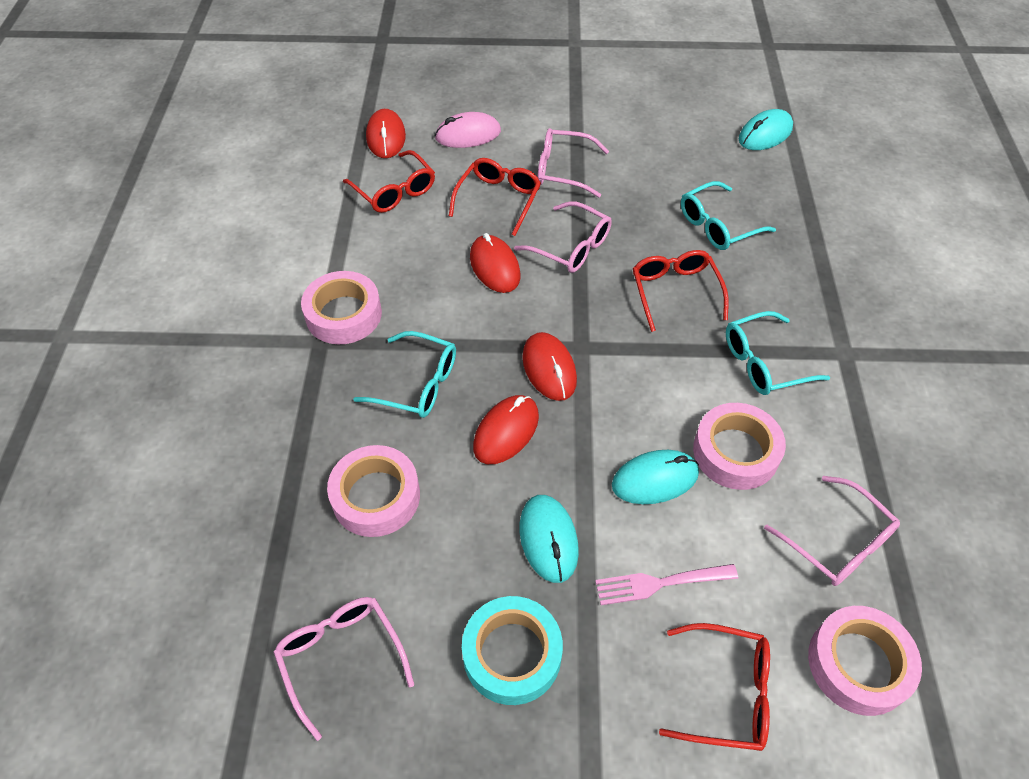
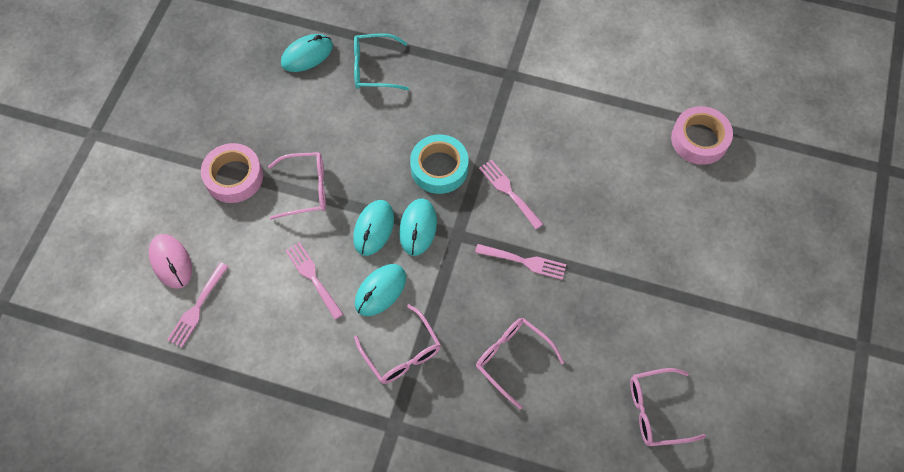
pink fork: [595,564,738,605] = 1 -> [167,262,228,348] [285,242,343,320] [475,244,566,280] [479,160,543,229] = 4
pink tape: [301,271,382,344] [327,445,420,537] [693,403,786,490] [808,606,922,716] = 4 -> [201,143,263,203] [671,106,733,165] = 2
red glasses: [343,150,435,213] [449,158,541,236] [633,250,729,332] [659,623,770,751] = 4 -> none = 0
red mouse: [366,109,406,158] [470,233,520,293] [473,395,539,464] [522,332,577,401] = 4 -> none = 0
turquoise glasses: [353,331,456,418] [681,181,776,250] [726,311,830,395] = 3 -> [354,33,409,90] = 1
turquoise mouse: [520,495,579,583] [612,450,699,504] [739,109,793,150] = 3 -> [281,34,333,72] [353,200,394,256] [355,264,406,316] [399,199,437,256] = 4

